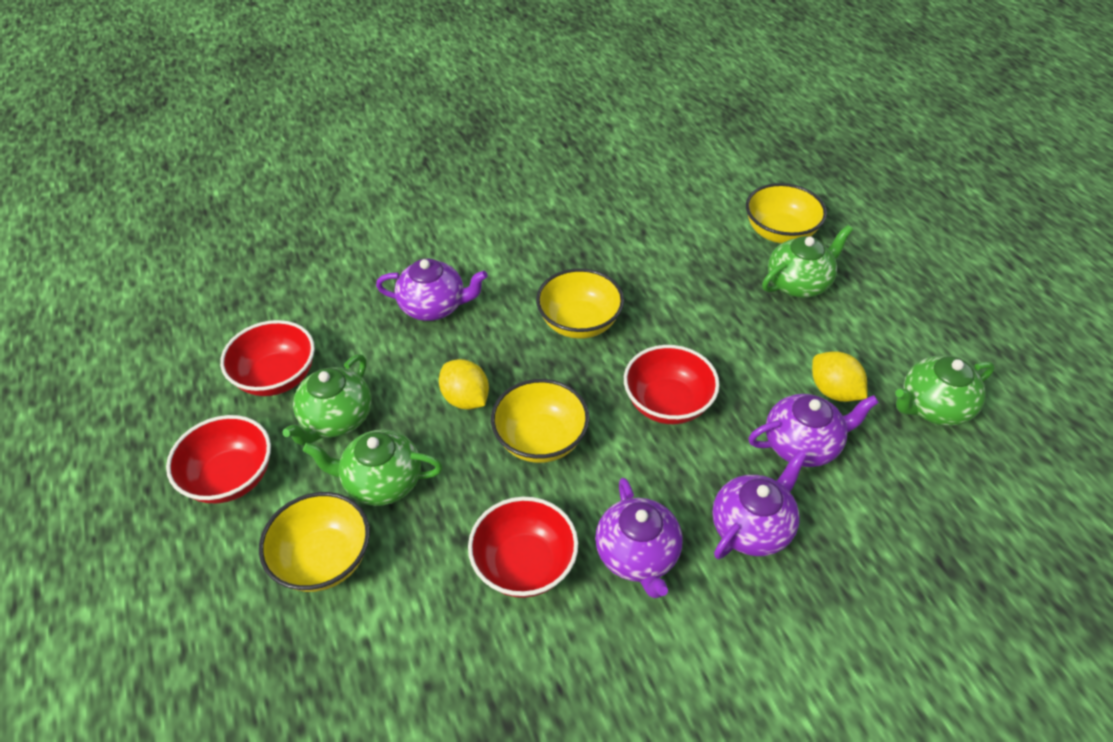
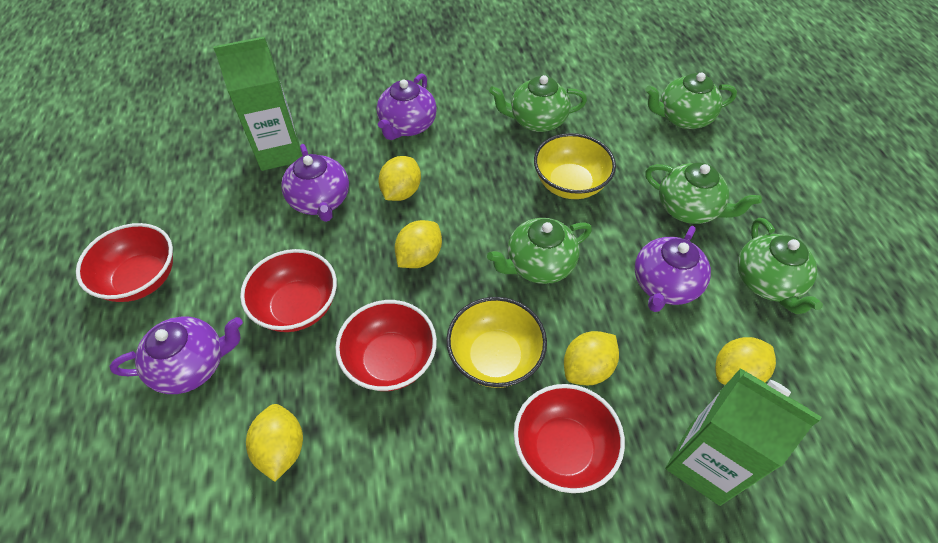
green carton: none = 0 -> [213,36,302,171] [666,368,821,506] = 2
green teapot: [282,354,372,446] [303,429,443,506] [762,225,853,298] [895,356,995,426] = 4 -> [487,218,592,284] [489,75,587,132] [645,72,737,129] [645,162,762,224] [737,218,823,314] = 5
yellow bowl: [259,492,370,592] [491,379,589,463] [536,268,624,339] [746,183,827,243] = 4 -> [446,297,547,388] [534,133,616,199] = 2
yellow lemon: [439,359,489,409] [812,351,867,402] = 2 -> [246,404,303,482] [378,156,421,201] [395,220,442,268] [564,331,619,385] [715,337,776,385] = 5

